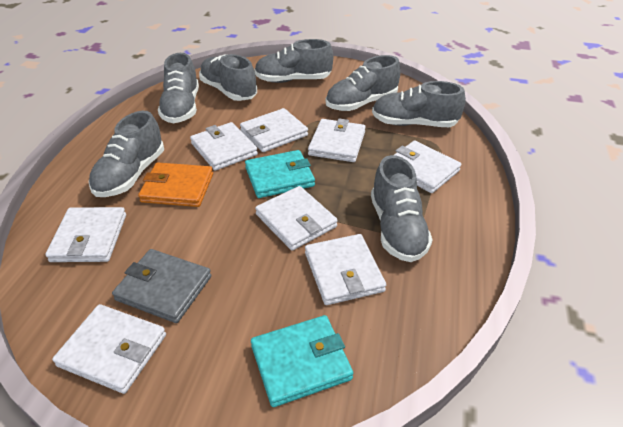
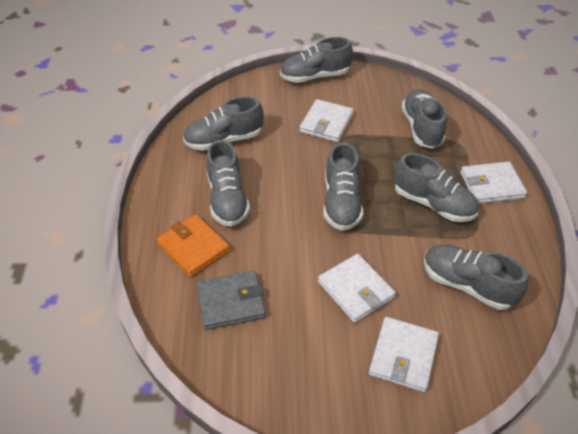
turquoise wallet: [245,150,315,198] [251,315,353,407] = 2 -> none = 0
white wallet: [45,207,126,262] [52,304,166,394] [190,122,258,171] [240,108,308,152] [255,186,338,250] [305,234,386,305] [308,119,366,162] [394,141,461,193] = 8 -> [300,99,354,142] [318,254,396,323] [369,317,439,392] [460,161,527,204] = 4

